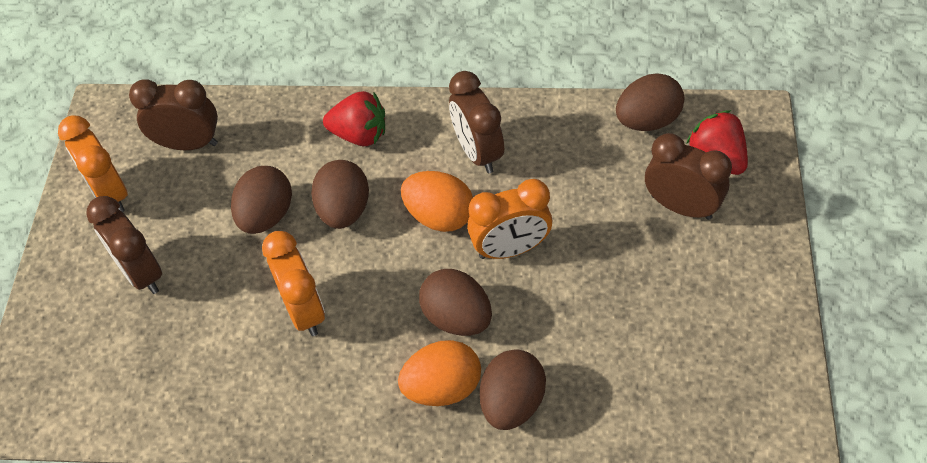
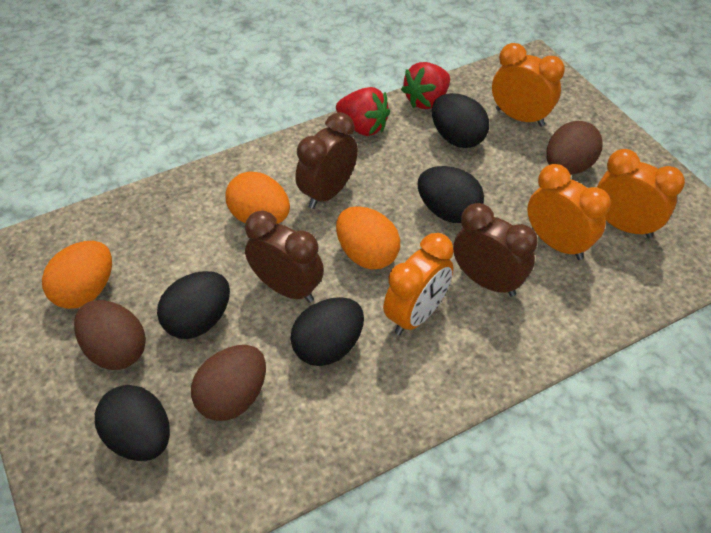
black egg: none = 0 -> [95,385,170,461] [157,271,230,339] [290,297,364,366] [418,166,484,223] [432,93,489,148] = 5
brown clock: [86,196,162,294] [129,79,218,150] [449,71,504,173] [645,133,732,220] = 4 -> [245,211,324,303] [295,112,358,209] [453,203,538,297] = 3
brown egg: [231,166,292,234] [311,160,369,229] [419,269,492,336] [480,349,546,430] [616,74,684,131] = 5 -> [74,300,146,370] [191,345,266,421] [546,121,603,175] = 3
orange clock: [58,115,128,212] [262,231,325,336] [467,179,552,259] = 3 -> [383,233,454,335] [492,43,565,127] [527,164,611,260] [597,149,685,238] = 4
orange egg: [398,340,481,406] [401,171,473,232] = 2 -> [42,241,112,309] [225,171,290,224] [336,206,400,270] = 3

